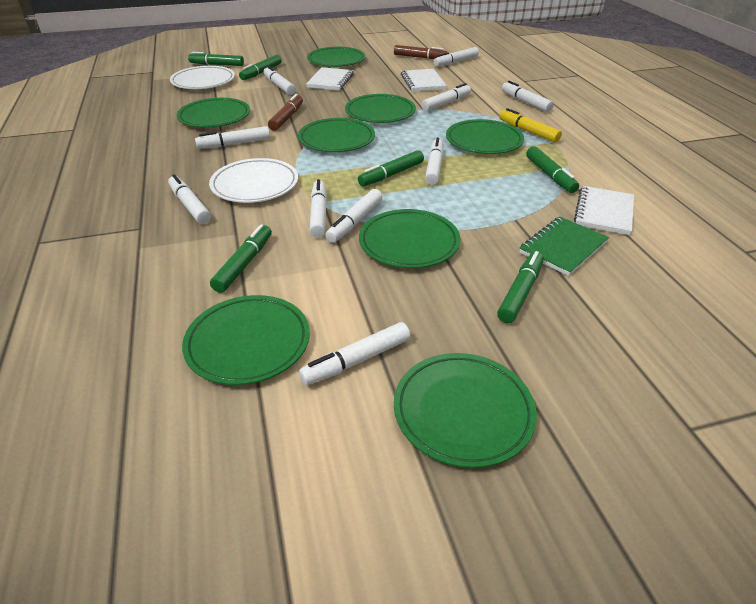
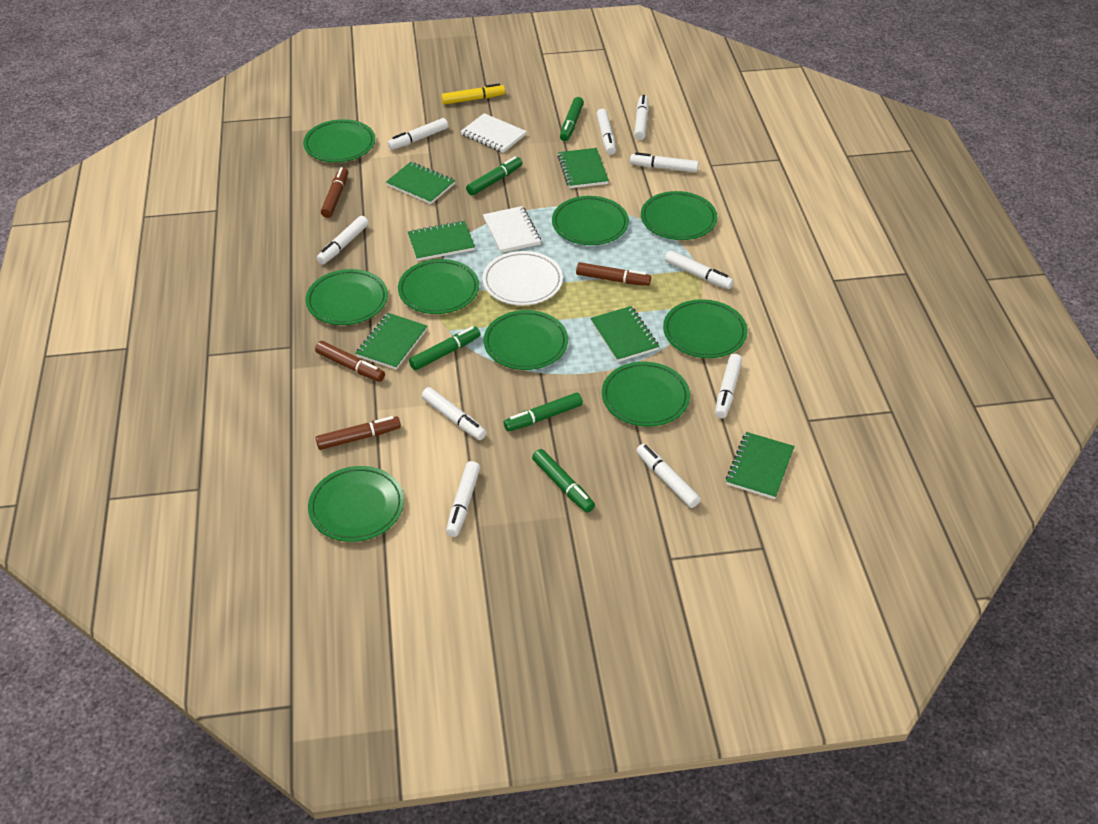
brown marker: [268,94,303,131] [394,45,447,59] = 2 -> [315,341,385,382] [316,416,401,450] [321,167,348,218] [576,262,651,286] = 4
green marker: [188,52,244,66] [210,224,272,293] [239,55,282,80] [358,150,424,186] [497,251,544,323] [526,146,579,193] = 6 -> [409,326,481,370] [466,156,522,196] [504,392,583,432] [532,449,595,513] [560,97,584,141] = 5
green notebook: [519,217,609,276] = 1 -> [356,313,427,370] [386,162,455,204] [408,221,475,261] [557,148,609,188] [590,306,659,362] [726,432,795,499] = 6
green plate: [177,98,250,128] [182,295,310,385] [298,118,375,152] [307,47,366,67] [345,94,416,123] [359,209,460,268] [394,353,537,468] [446,119,524,154] = 8 -> [303,119,375,162] [306,269,388,325] [308,466,404,542] [398,259,479,314] [484,310,568,370] [552,196,629,245] [602,362,690,427] [641,191,717,240] [663,299,748,358] = 9
white notebook: [306,67,354,91] [401,69,447,92] [574,186,634,235] = 3 -> [461,113,527,153] [483,206,541,253] = 2
white plate: [170,66,235,89] [209,158,298,203] = 2 -> [482,251,563,305] = 1

